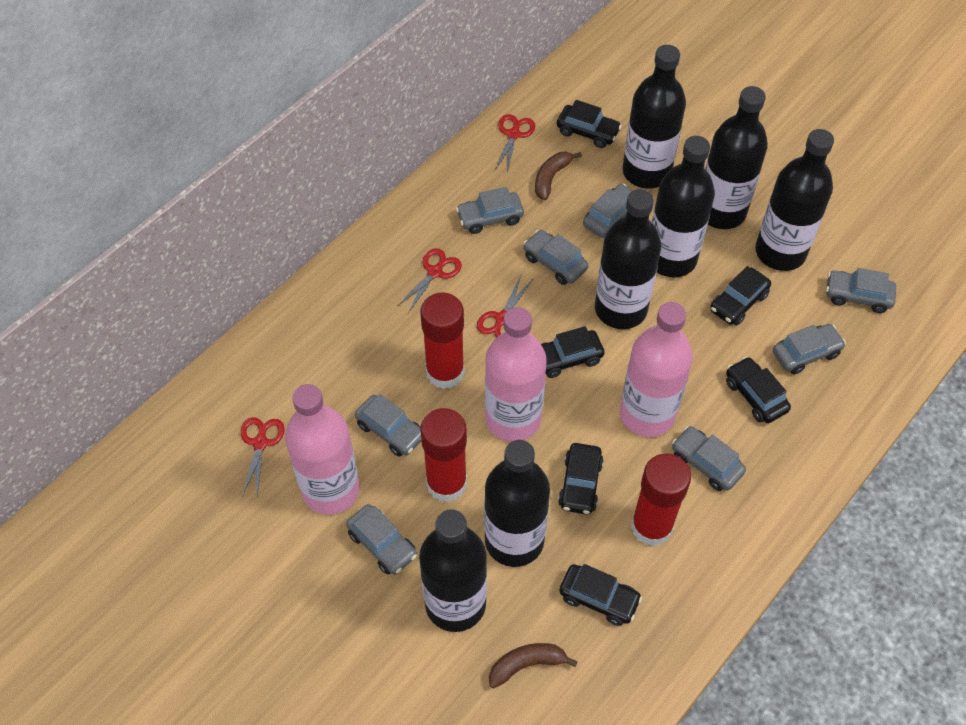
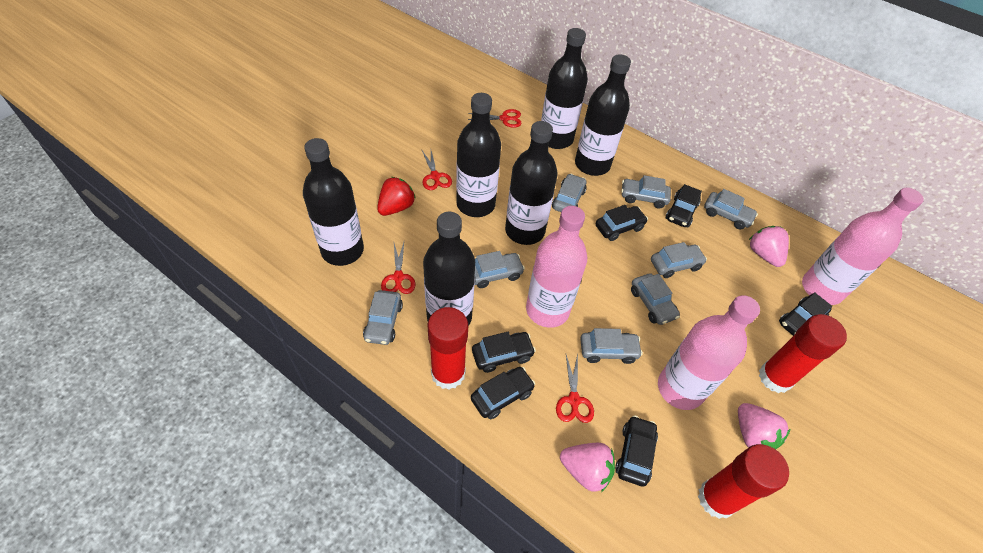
black bottle: [419,510,487,632] [484,440,550,567] [595,189,661,329] [622,45,686,189] [652,136,715,277] [705,86,768,229] [755,129,834,271] = 7 -> [303,138,364,266] [423,212,475,326] [456,93,501,217] [505,121,557,245] [541,28,588,149] [575,54,631,176] = 6
brown banana: [489,643,578,689] [535,152,582,200] = 2 -> none = 0
pink strawberry: none = 0 -> [560,443,615,492] [738,403,790,449] [749,226,789,267] = 3
red strawberry: none = 0 -> [377,177,416,216] = 1

